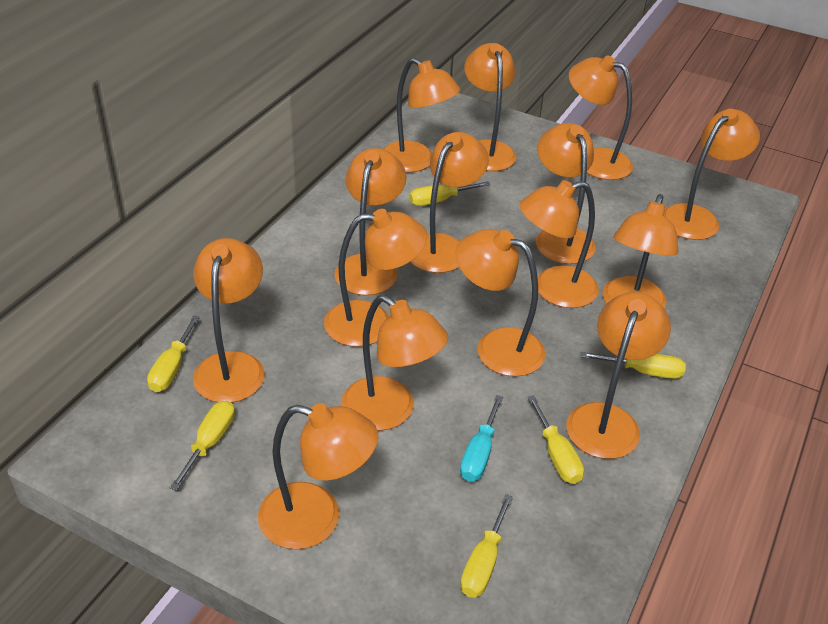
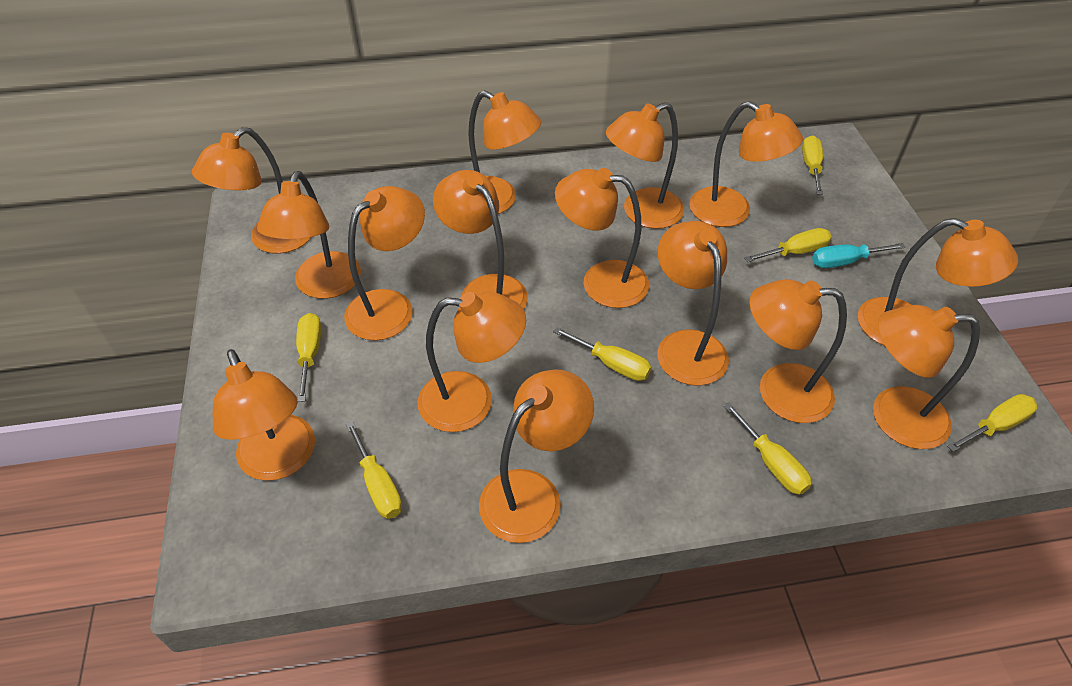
yellow screwdriver: [147,315,200,392] [170,401,235,491] [409,181,490,206] [460,494,513,598] [527,395,584,484] [580,352,686,379] = 6 -> [296,313,321,402] [346,421,402,519] [553,327,651,381] [723,402,812,495] [744,228,832,262] [802,136,823,195] [947,394,1037,452] = 7

